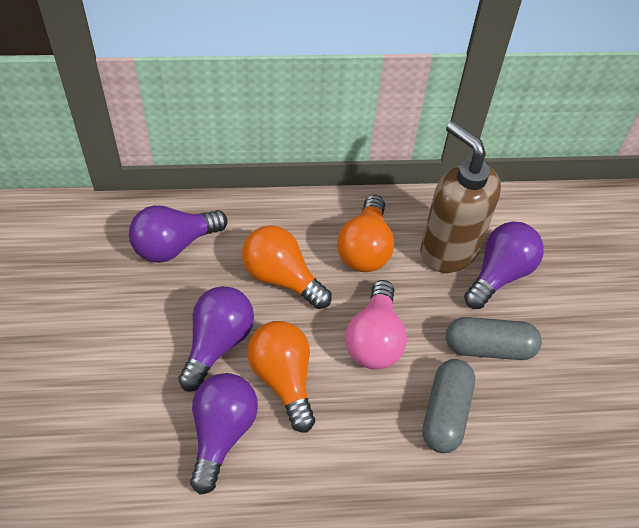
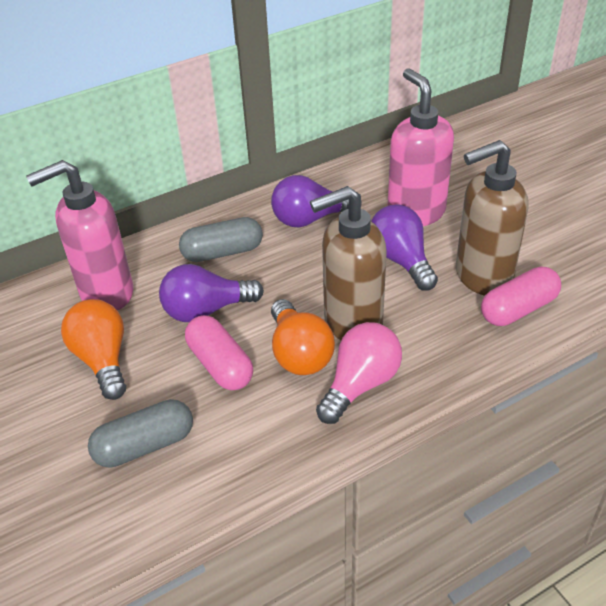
brown soap dispenser: [420,121,501,273] = 1 -> [310,186,387,340] [456,140,529,296] = 2
orange light bulb: [242,225,332,309] [247,321,315,433] [337,195,394,272] = 3 -> [61,299,126,400] [271,299,335,375] = 2
pink capsule: none = 0 -> [185,315,253,390] [481,266,561,326] = 2
pink soap dispenser: none = 0 -> [26,160,133,311] [387,68,454,226] = 2
purple light bulb: [129,205,228,263] [178,286,254,392] [190,373,258,494] [464,222,544,309] = 4 -> [159,264,264,322] [271,175,362,227] [371,204,438,291] = 3

